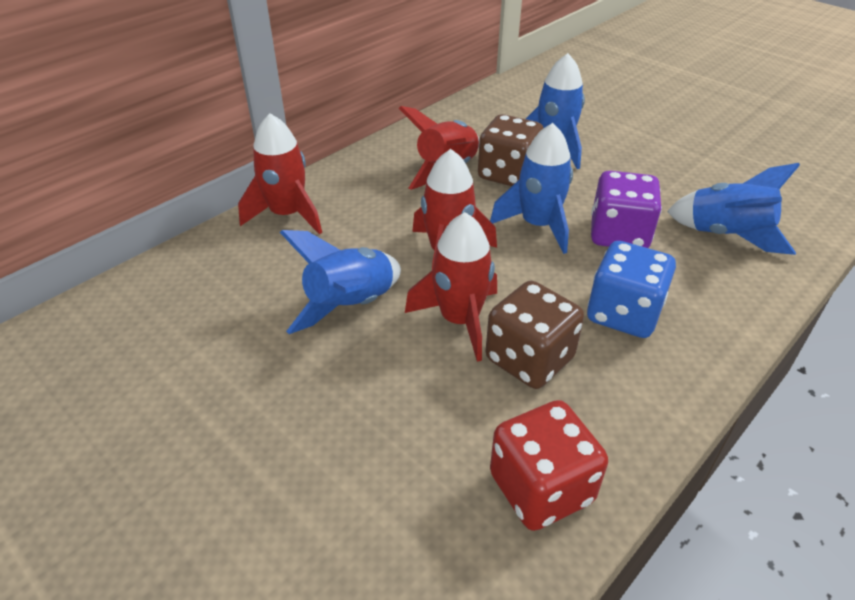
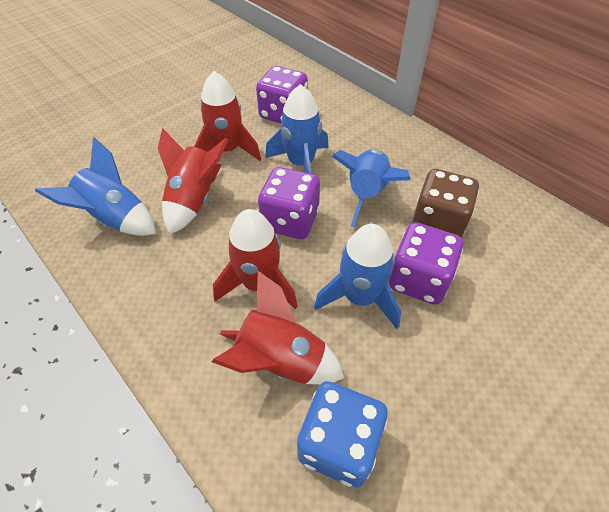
brown dice: [478,114,544,186] [486,281,584,389] = 2 -> [412,169,479,238] = 1
purple dice: [591,171,662,248] = 1 -> [256,66,308,123] [258,167,320,239] [389,222,463,305] = 3
red dice: [490,400,608,531] = 1 -> none = 0

